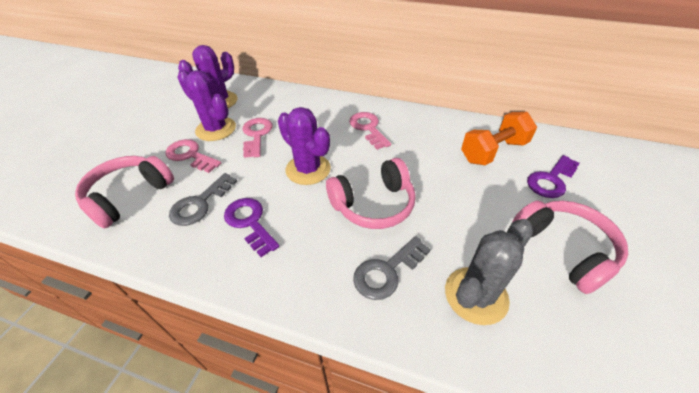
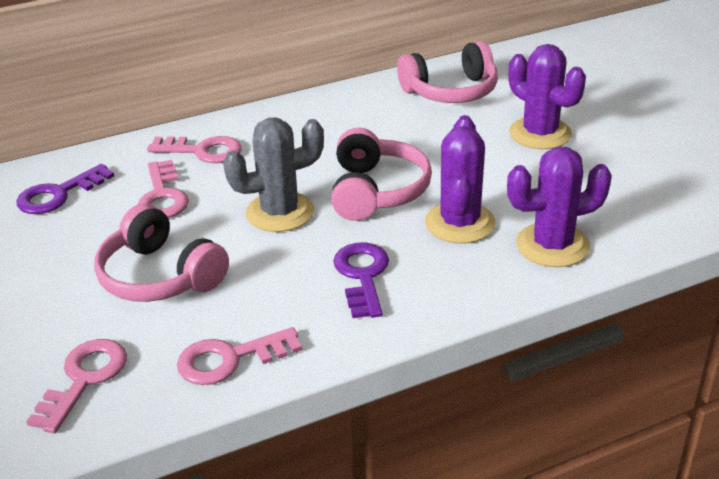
grey key: [169,173,237,226] [353,236,431,300] = 2 -> none = 0
orange dumbbell: [461,112,537,165] = 1 -> none = 0
pink key: [166,139,222,173] [243,118,272,158] [349,112,391,150] = 3 -> [26,339,127,433] [138,160,189,218] [147,136,242,163] [177,327,302,385] = 4

